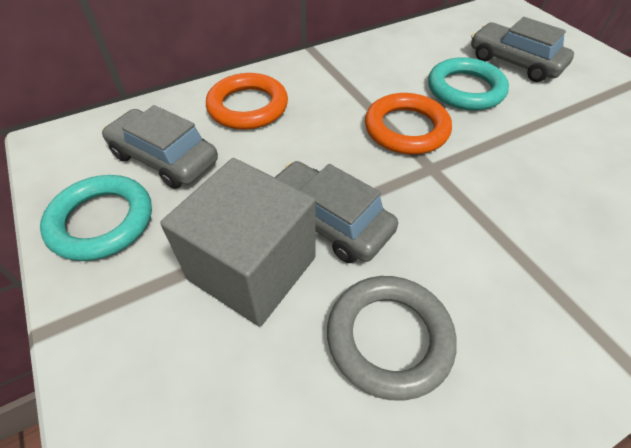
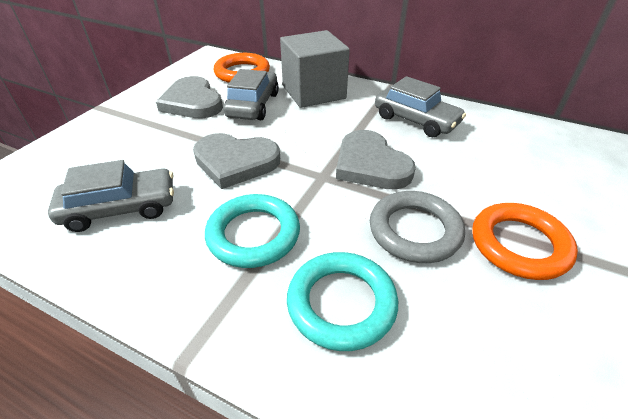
grey heart: none = 0 -> [156,76,223,118] [193,133,280,189] [336,130,416,189] = 3

